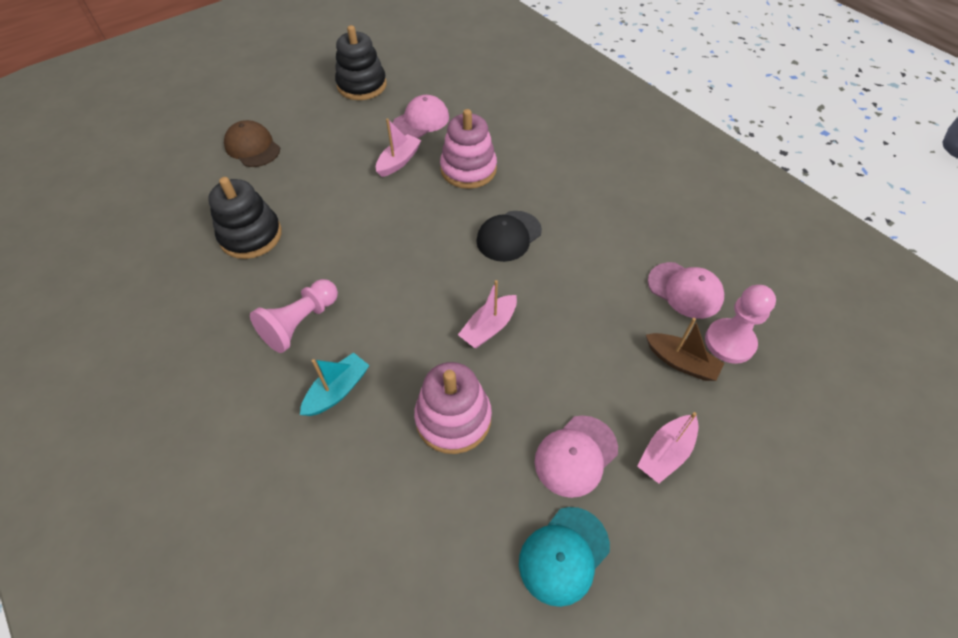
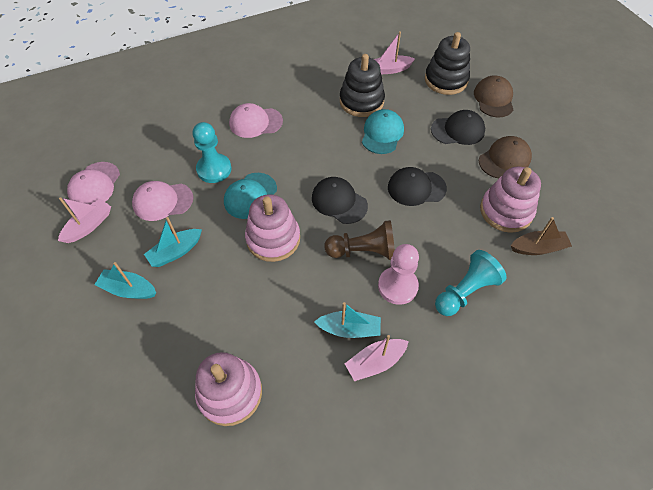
black cap: [476,211,542,262] = 1 -> [312,177,368,224] [388,167,447,206] [431,110,485,145] = 3
brown cap: [224,120,280,167] = 1 -> [474,75,513,117] [479,136,532,178] = 2
brown pawn: none = 0 -> [324,220,395,260] = 1
pink pawn: [250,279,338,353] [705,285,776,364] = 2 -> [378,244,419,305] = 1
pink stacking toy: [414,362,492,454] [440,109,497,189] = 2 -> [195,352,262,426] [245,194,300,262] [480,167,541,233] = 3
turquoise boat: [300,353,370,416] = 1 -> [94,262,156,299] [144,217,202,267] [314,302,381,338] = 3
turquoise cap: [519,507,610,607] = 1 -> [224,173,277,219] [362,109,404,154] = 2
turquoise pawn: none = 0 -> [192,122,232,183] [435,250,507,316] = 2

